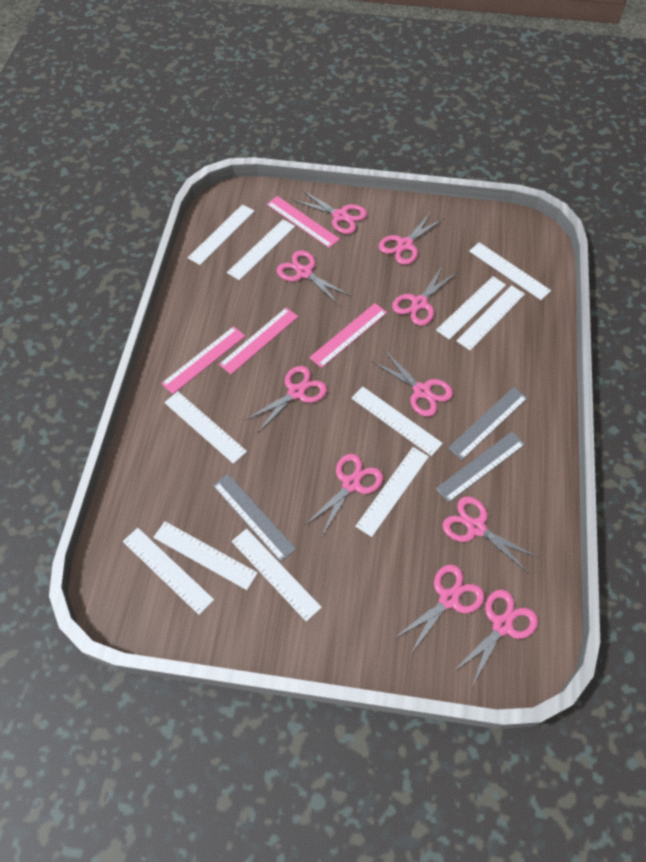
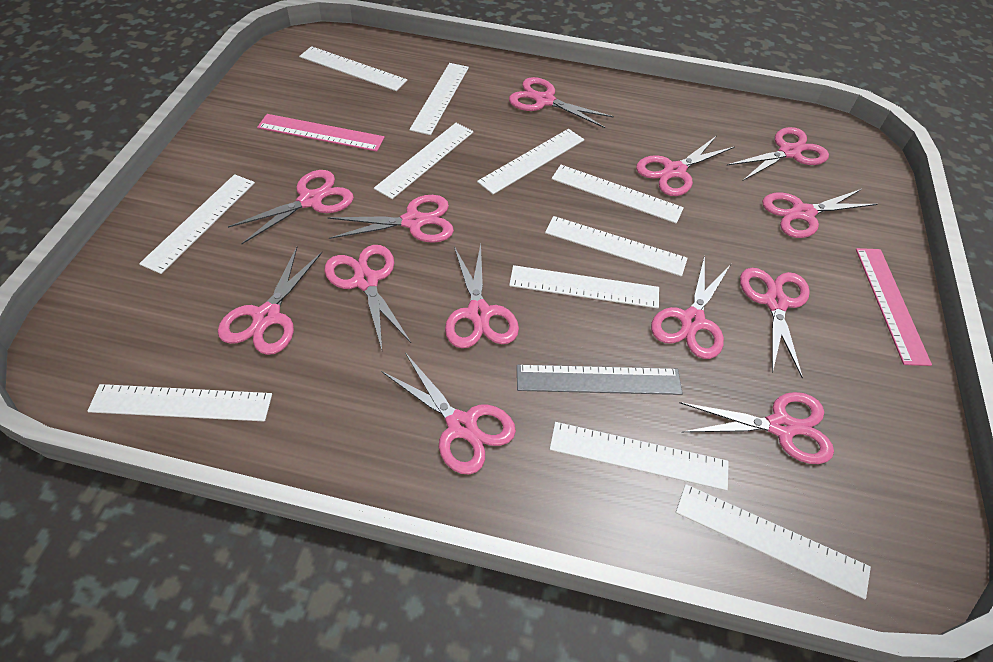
grey ruler: [213,474,296,562] [436,432,525,503] [448,387,527,460] = 3 -> [517,365,683,395] = 1
pink ruler: [161,326,245,394] [219,308,298,374] [267,196,340,248] [309,303,387,368] = 4 -> [257,114,385,152] [856,248,932,366] = 2
pink scissors: [245,366,327,432] [277,250,351,305] [293,190,367,234] [305,454,383,536] [372,350,453,417] [379,212,443,265] [392,265,457,326] [395,565,485,655] [442,497,539,574] [453,589,538,686] = 10 -> [218,247,322,355] [228,170,354,244] [324,245,411,350] [328,195,454,243] [381,352,516,475] [445,244,519,348] [509,77,614,128] [636,136,735,196] [651,255,731,359] [680,392,834,464] [727,127,829,181] [740,268,810,378] [762,189,878,238] = 13

